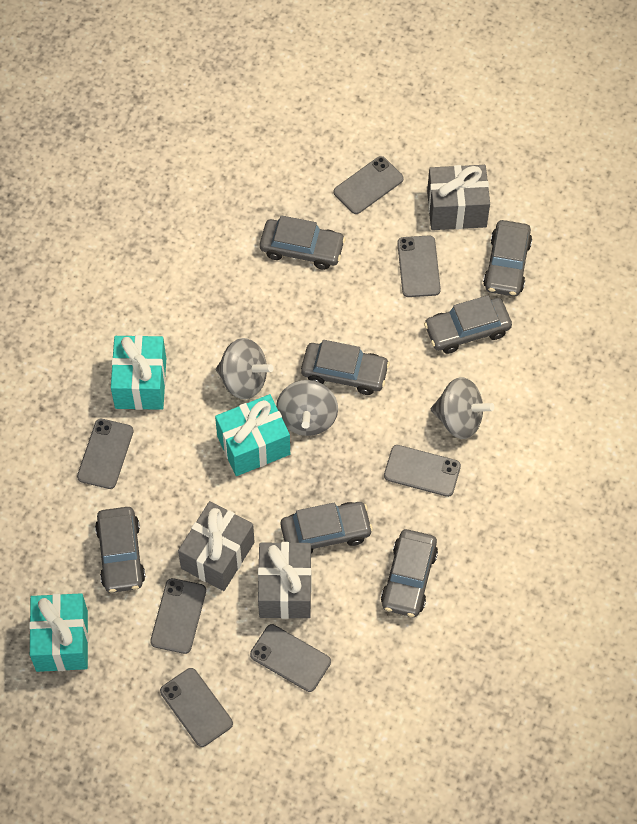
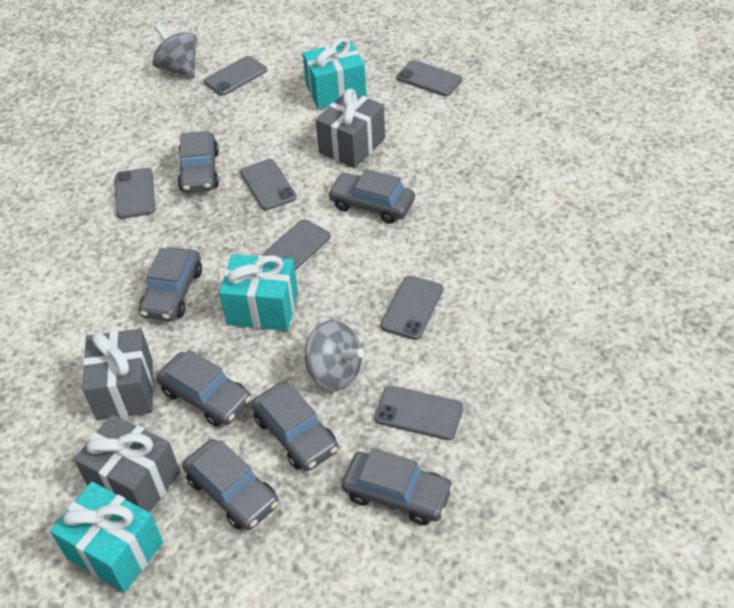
grey spinning top: [216,338,274,399] [276,380,338,436] [431,377,495,439] = 3 -> [152,23,197,78] [305,320,365,390] = 2

